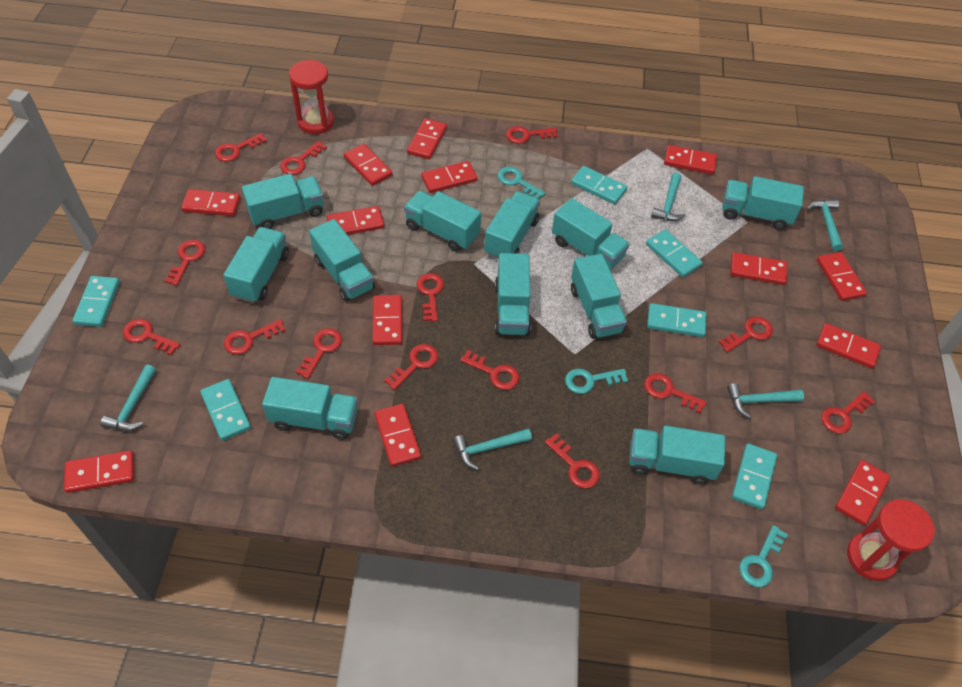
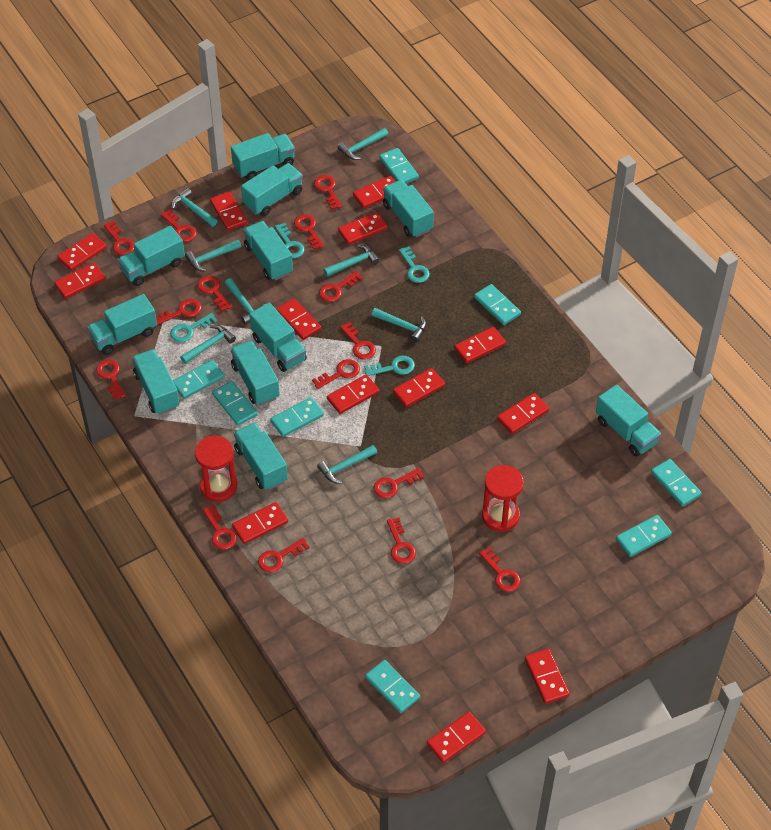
red key: [123,319,181,355] [164,240,205,286] [215,133,267,162] [224,319,286,355] [280,141,327,175] [296,328,342,379] [384,344,438,390] [417,273,444,322] [460,350,519,390] [506,126,558,144] [545,433,600,489] [644,373,707,413] [719,317,773,352] [821,391,875,433] = 14 -> [96,360,125,400] [104,221,134,256] [156,299,201,325] [161,209,196,242] [197,276,232,312] [203,505,237,550] [258,538,310,572] [294,214,324,250] [312,359,360,389] [314,175,342,210] [319,271,363,302] [340,322,376,360] [374,468,424,498] [387,517,416,564] [479,547,521,592] = 15
turquoise domino: [72,276,120,327] [200,379,251,441] [571,166,627,205] [646,230,703,277] [647,303,706,337] [732,443,777,509] = 6 -> [173,360,225,399] [212,381,258,426] [270,397,324,437] [365,660,420,713] [379,148,419,183] [474,284,521,325] [616,515,672,557] [651,459,701,507] = 8
turquoise hammer: [100,365,156,431] [453,428,532,470] [651,173,686,221] [727,383,804,418] [807,199,843,251] = 5 -> [172,188,217,227] [180,325,236,364] [185,240,241,271] [225,278,265,324] [317,445,377,484] [323,245,379,277] [337,128,388,160] [371,308,426,342] = 8
turquoise key: [498,167,545,199] [565,369,628,394] [739,525,788,587] = 3 -> [170,313,217,342] [275,223,305,258] [364,356,415,376] [399,246,430,283] = 4

